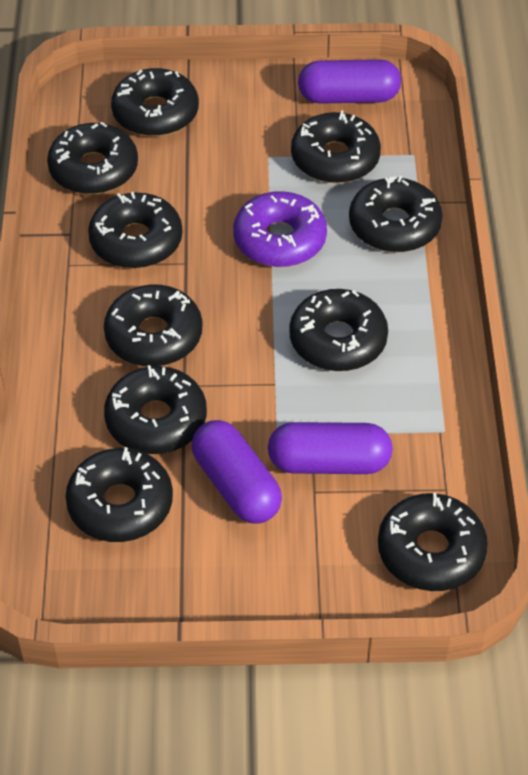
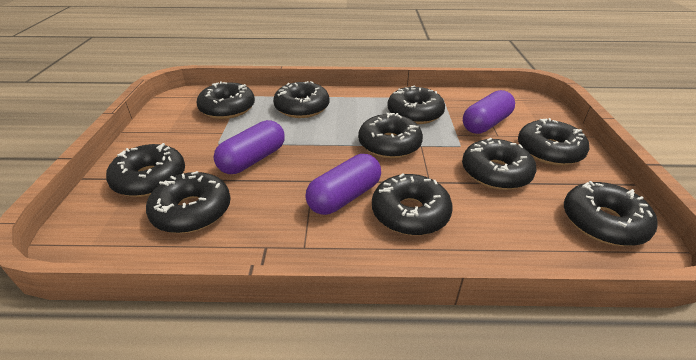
purple donut: [233,191,327,267] = 1 -> none = 0

